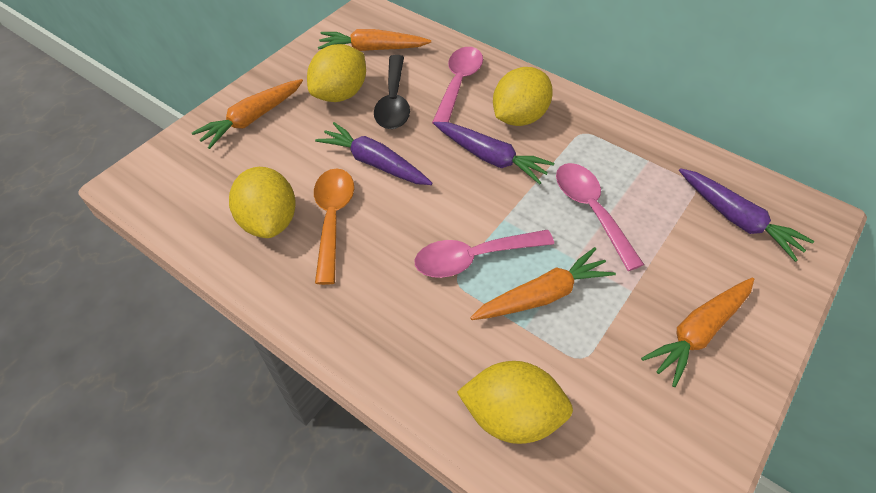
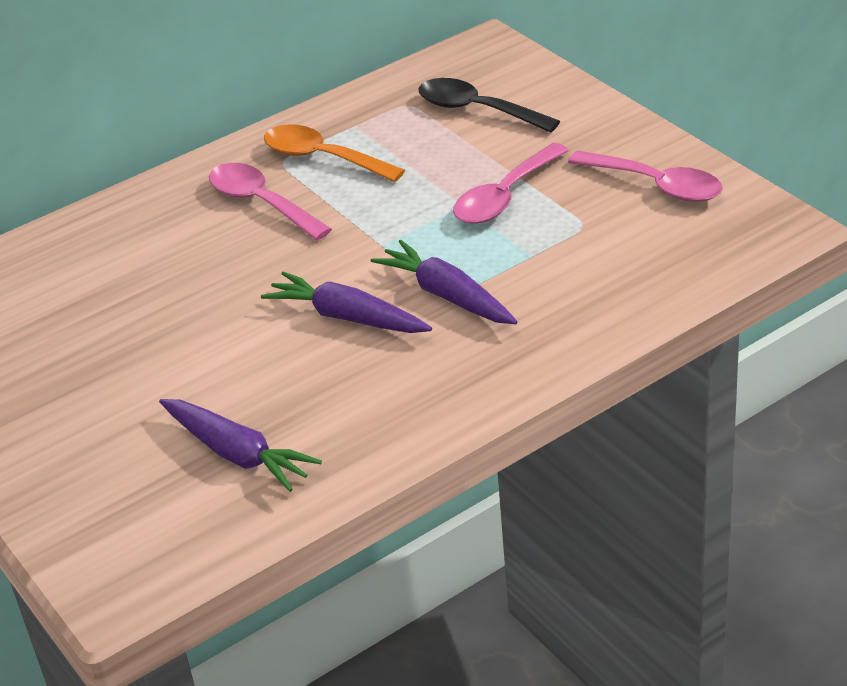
orange carrot: [192,79,303,149] [318,29,431,51] [470,247,616,320] [641,277,754,387] = 4 -> none = 0
yellow lemon: [229,167,296,238] [307,44,366,102] [457,361,573,444] [493,67,553,126] = 4 -> none = 0

